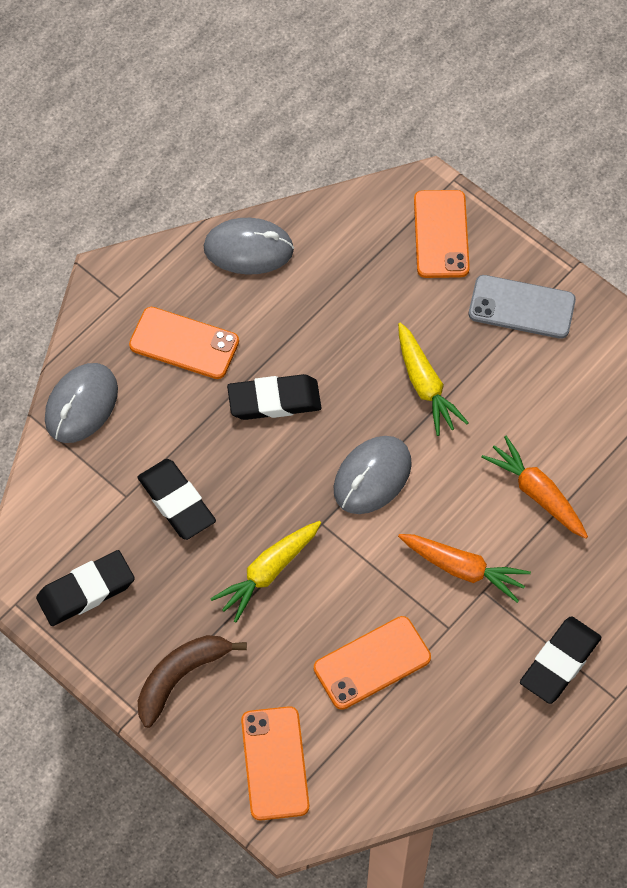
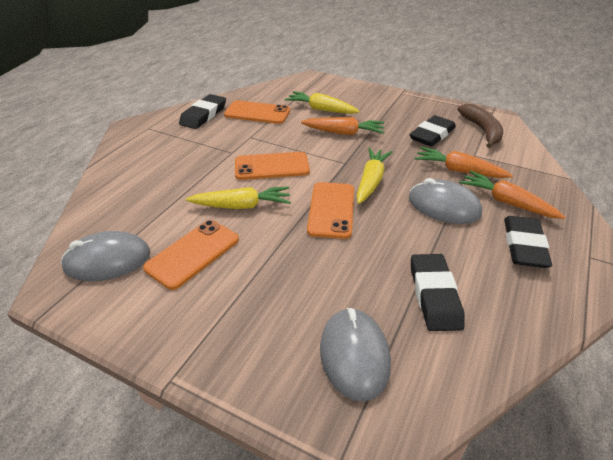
grey phone: [469,275,576,339] = 1 -> none = 0
orange carrot: [398,534,531,603] [481,436,588,539] = 2 -> [301,117,384,135] [415,147,513,178] [459,170,565,219] = 3
yellow carrot: [210,521,321,623] [398,323,469,436] = 2 -> [186,186,291,209] [285,91,360,114] [357,148,392,204] = 3

